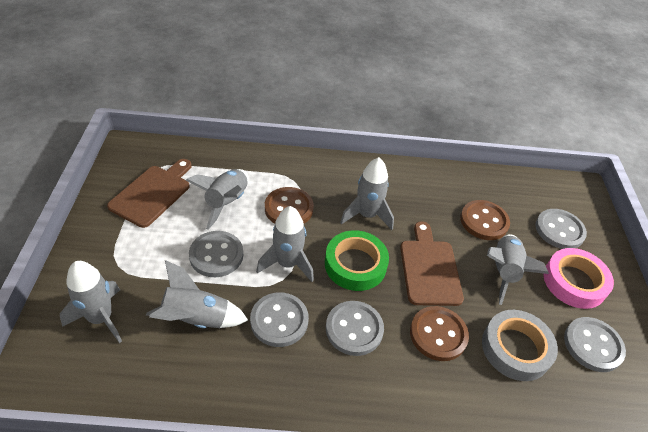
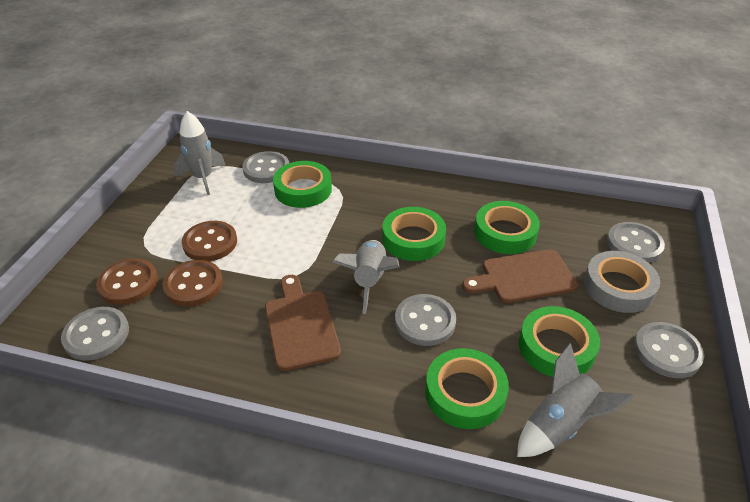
green tape: [325,230,389,291] = 1 -> [273,161,332,208] [382,207,446,261] [425,348,509,429] [474,201,540,254] [519,306,600,377] = 5
grey rocket: [60,261,122,343] [146,260,248,328] [186,169,248,230] [256,206,314,282] [340,157,394,230] [487,234,549,305] = 6 -> [174,111,226,195] [333,240,399,314] [517,343,634,457] = 3
pink tape: [543,248,614,309] = 1 -> none = 0

